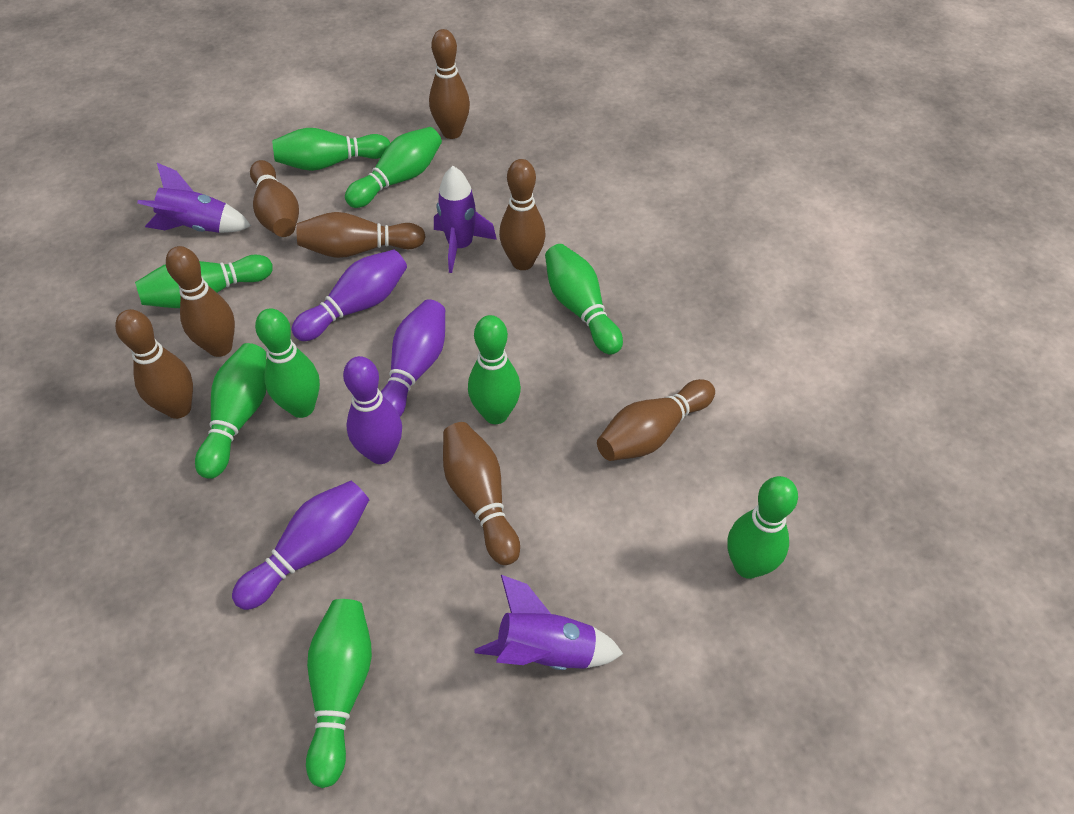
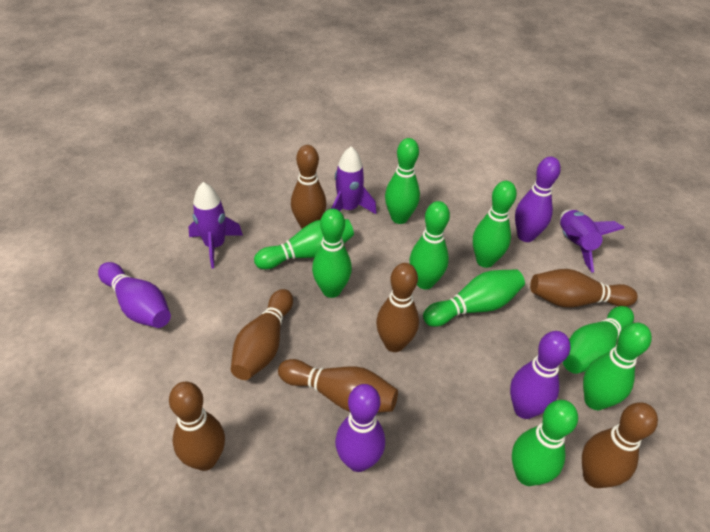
brown bowling pin: [115,309,193,419] [166,246,235,357] [250,160,299,237] [297,212,426,258] [429,29,470,139] [443,422,520,565] [499,159,546,270] [597,379,715,461] = 8 -> [169,382,225,471] [231,289,293,380] [278,359,398,413] [291,145,327,229] [376,263,419,352] [530,269,638,307] [582,402,658,488] = 7

